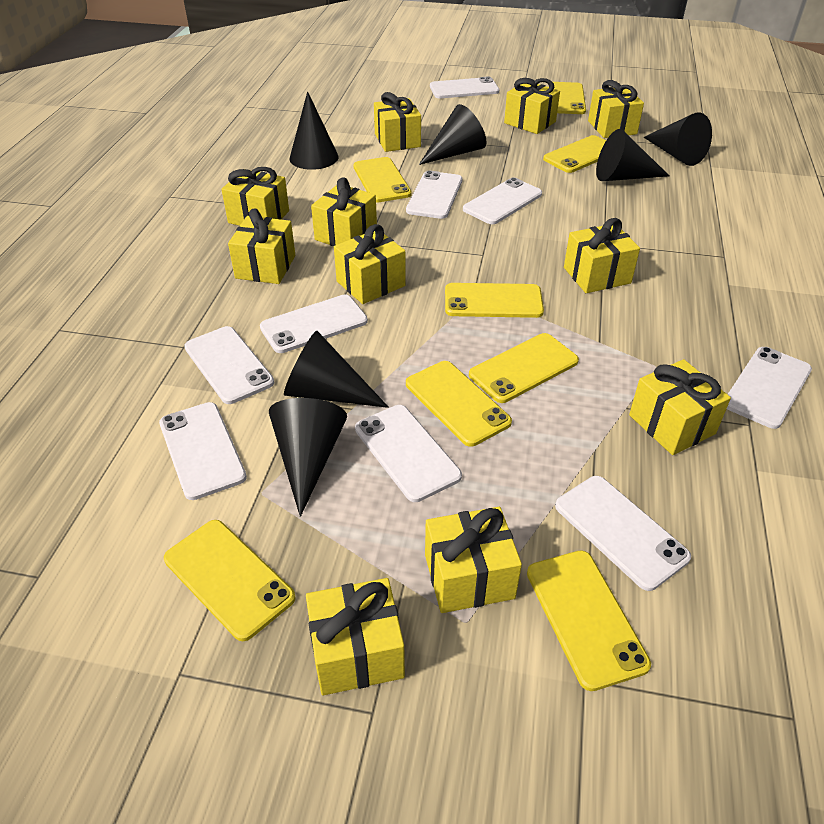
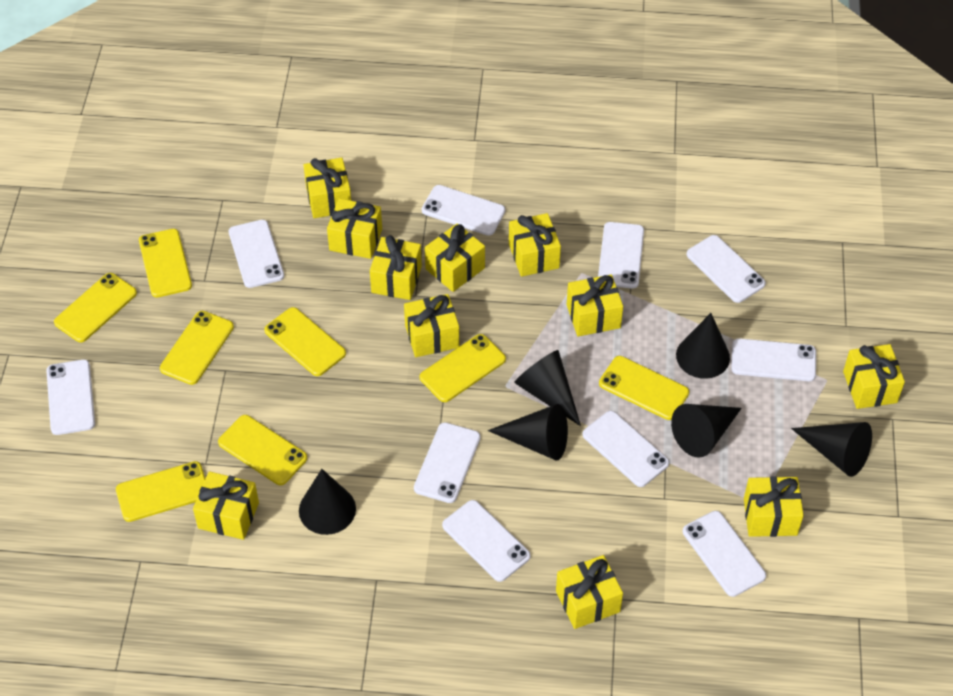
white phone: [159,402,247,500] [184,326,274,404] [260,295,368,353] [355,405,462,502] [406,171,462,219] [430,77,499,98] [463,177,542,224] [555,476,691,591] [727,347,812,429] = 9 -> [46,359,95,435] [229,220,284,288] [414,422,480,503] [422,185,505,236] [442,500,531,582] [582,411,669,487] [598,222,644,289] [683,511,766,597] [686,235,766,303] [731,338,816,381] = 10

